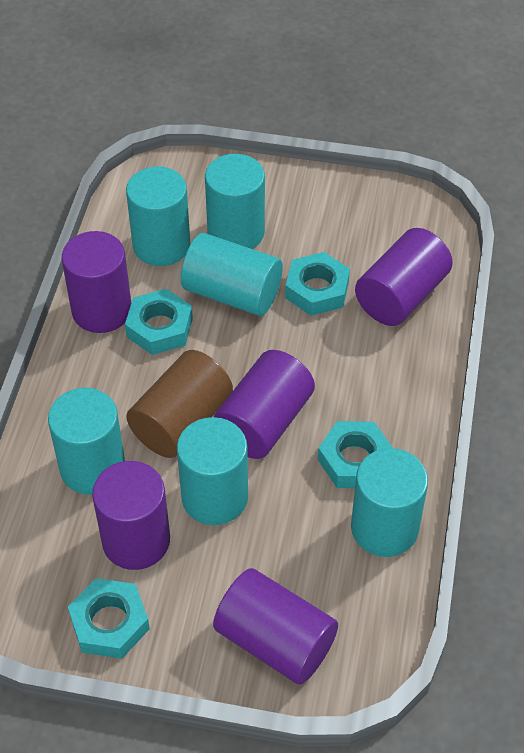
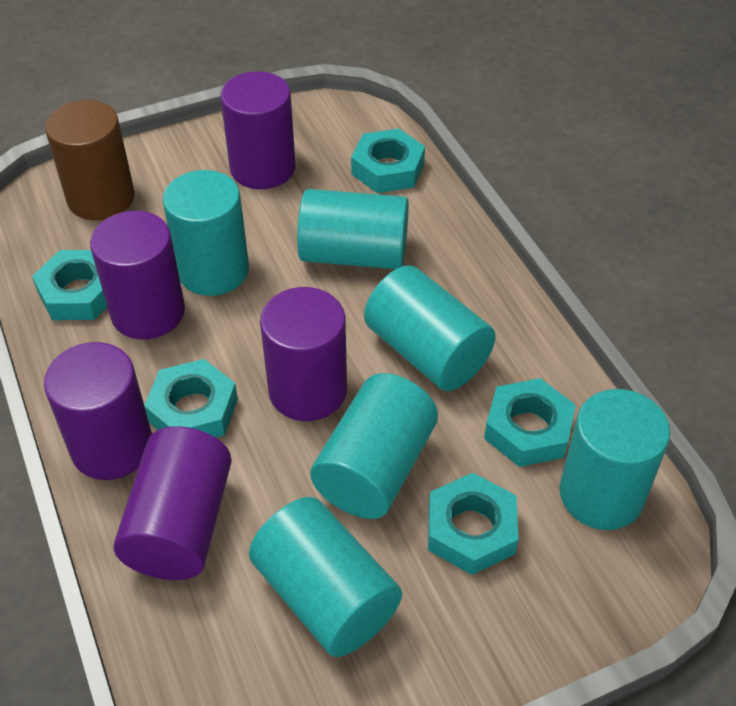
turquoise nut: [68,578,150,659] [125,289,193,355] [285,252,350,316] [318,421,393,488] = 4 -> [32,250,107,320] [144,359,238,437] [351,129,425,193] [428,473,519,575] [484,378,576,467] = 5

